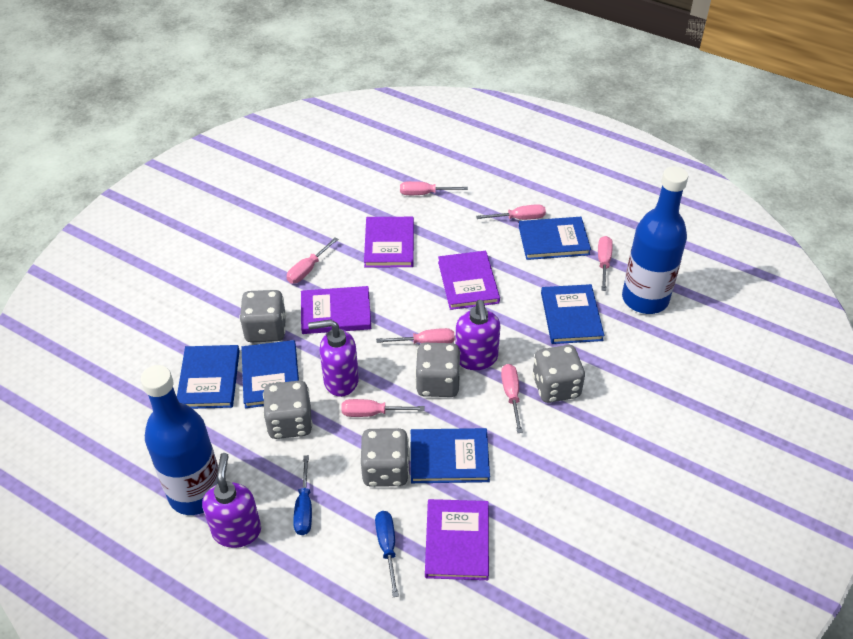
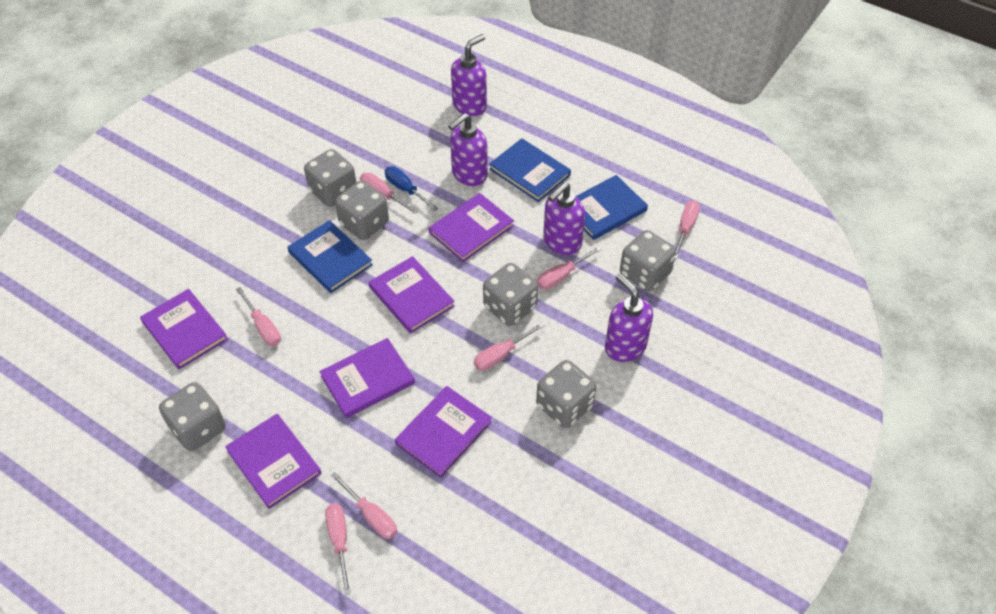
blue book: [177,345,240,409] [241,340,299,408] [411,428,490,483] [519,217,591,260] [541,284,604,344] = 5 -> [287,220,373,293] [489,138,571,202] [576,175,648,240] = 3
blue bottle: [141,365,218,515] [622,166,688,314] = 2 -> none = 0
blue screwdriver: [293,455,312,535] [375,511,399,597] = 2 -> [385,166,438,211] = 1
grey dice: [239,290,286,342] [263,381,313,439] [361,428,409,487] [415,343,461,397] [532,345,585,403] = 5 -> [159,382,226,451] [304,149,356,207] [335,181,389,240] [483,263,538,326] [536,360,596,428] [620,230,676,292] = 6
purple book: [301,286,371,334] [364,217,414,268] [425,499,489,580] [438,251,500,310] = 4 -> [140,289,228,369] [225,414,321,509] [320,338,415,418] [369,256,455,334] [395,386,492,478] [429,193,514,262] = 6
purple soap dispenser: [202,453,261,548] [308,319,359,397] [455,300,500,370] = 3 -> [448,113,488,186] [451,34,487,116] [543,182,585,255] [605,274,653,362] = 4

